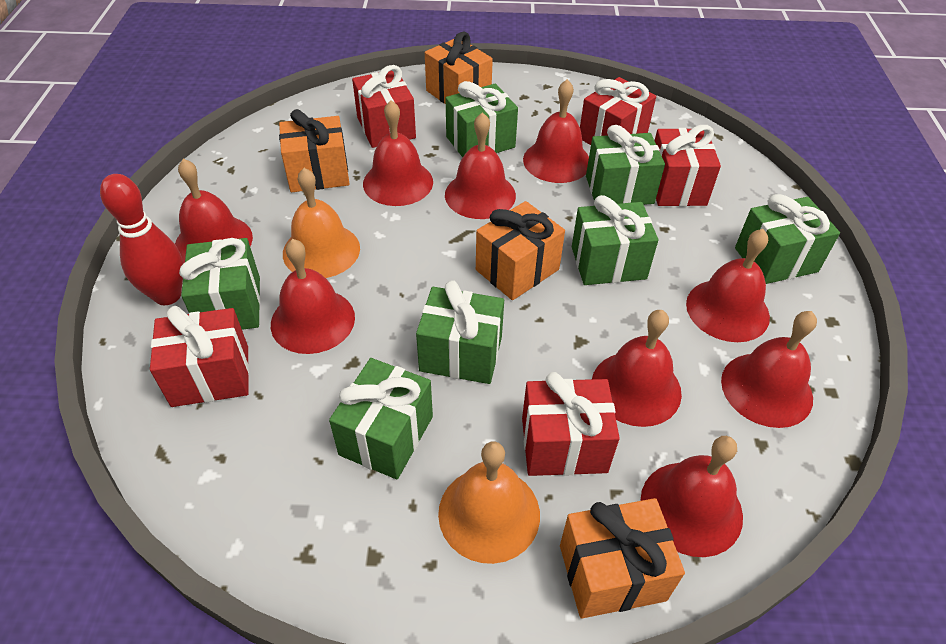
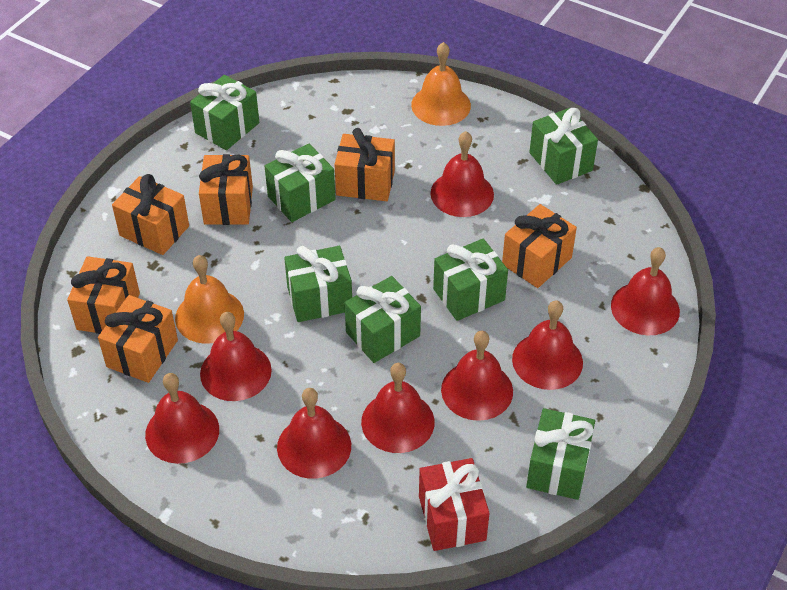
orange gift: [279,109,350,192] [425,32,493,104] [476,201,565,300] [560,498,685,618] = 4 -> [67,256,140,334] [98,295,178,383] [112,174,189,255] [199,154,253,225] [334,128,395,201] [502,204,577,288] = 6
red bell: [175,159,253,264] [271,239,355,354] [363,100,433,206] [445,112,516,219] [523,79,589,183] [592,310,682,427] [640,436,743,557] [686,229,770,342] [721,311,817,428] = 9 -> [145,373,219,464] [200,312,272,401] [277,388,351,479] [361,363,435,453] [430,131,494,217] [441,331,513,421] [512,300,583,390] [611,247,680,335] = 8
red bowling pin: [100,174,183,305] = 1 -> none = 0
red gift: [150,306,249,407] [352,65,416,148] [522,372,620,476] [580,77,656,145] [655,125,721,206] = 5 -> [419,458,490,551] = 1

